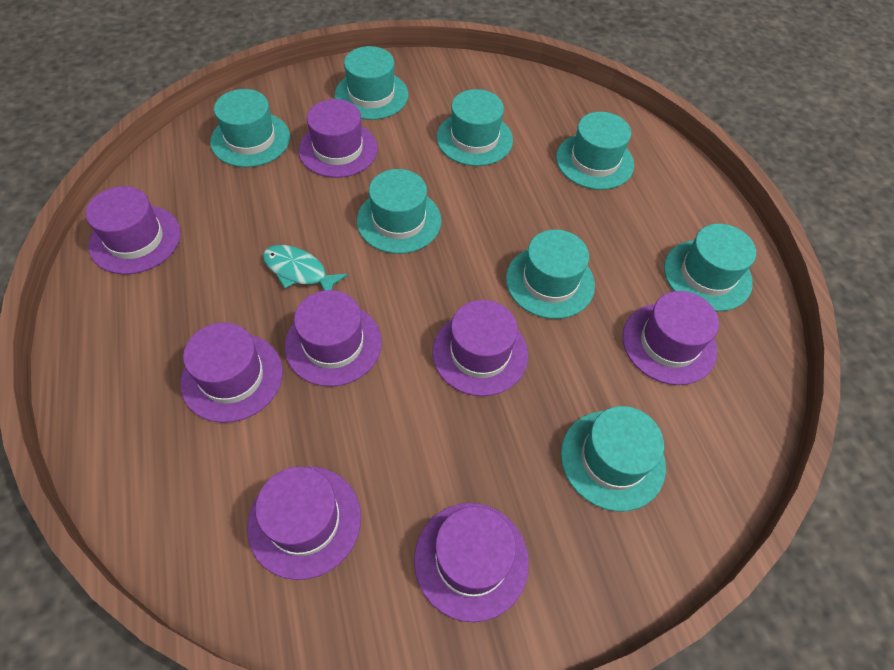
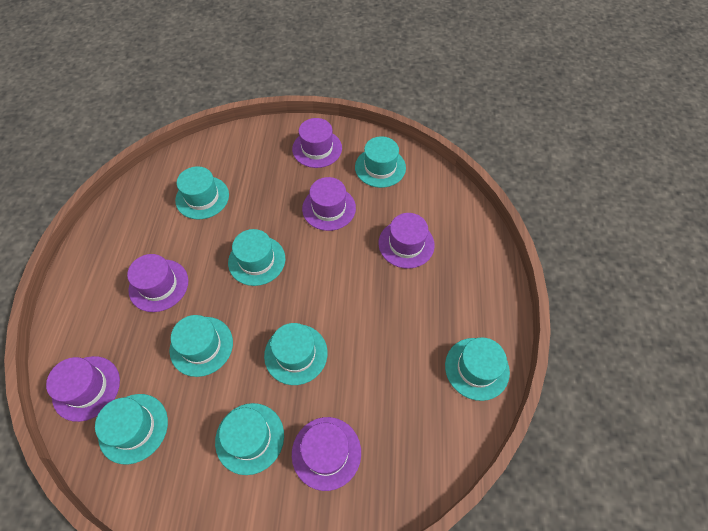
purple hat: [86,186,181,274] [180,322,283,423] [247,467,361,580] [285,290,382,387] [298,99,378,178] [414,503,529,622] [432,300,528,396] [622,291,719,385] = 8 -> [46,356,120,422] [127,254,188,312] [292,118,342,168] [292,417,361,491] [302,177,356,231] [378,213,435,269] = 6
turquoise fish: [263,245,348,290] = 1 -> none = 0

